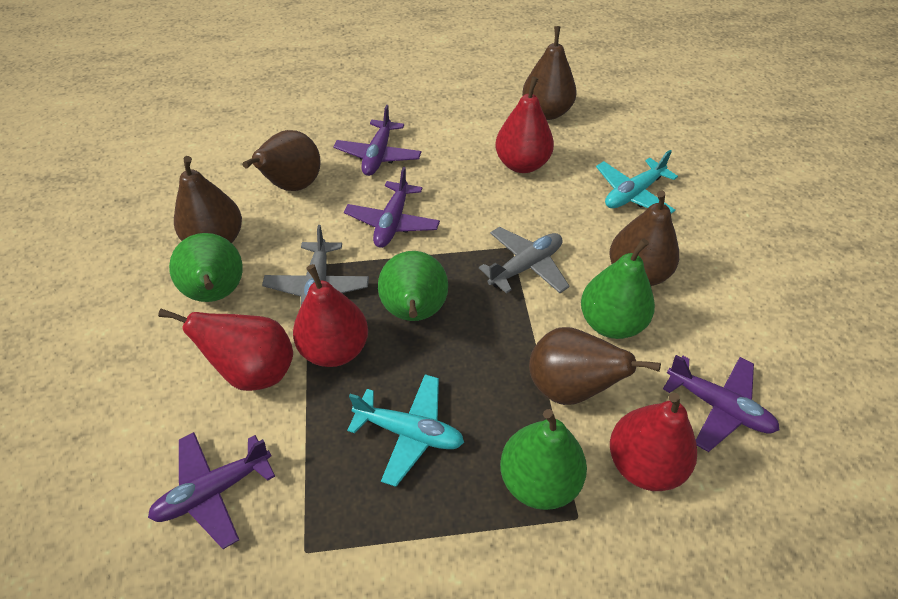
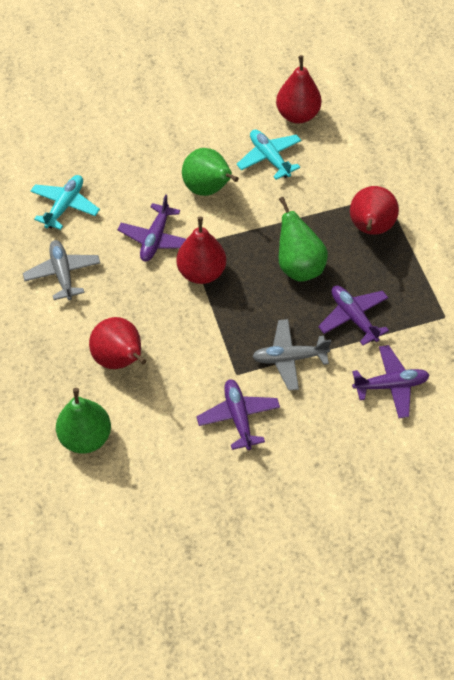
brown pear: [174,156,242,243] [242,130,321,191] [522,26,577,120] [529,327,661,405] [609,190,679,286] = 5 -> none = 0
green pear: [169,233,243,302] [378,251,448,321] [500,409,587,510] [581,238,655,339] = 4 -> [56,388,111,454] [182,148,239,196] [279,197,328,282] = 3

